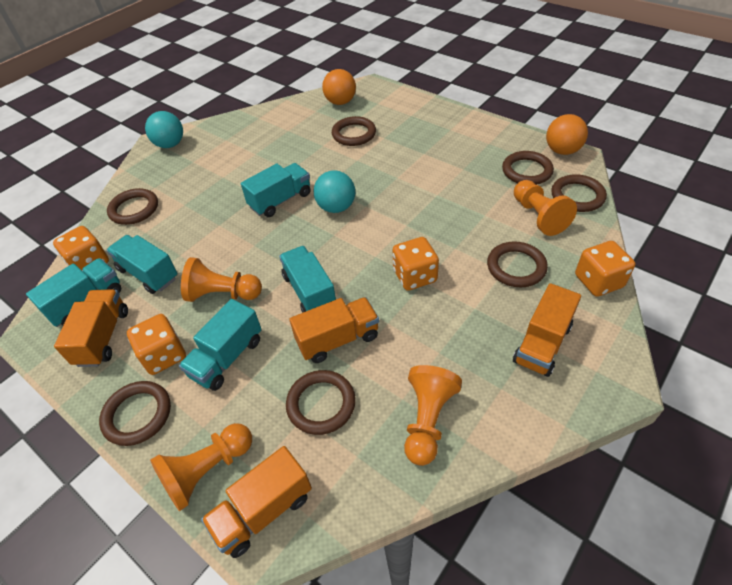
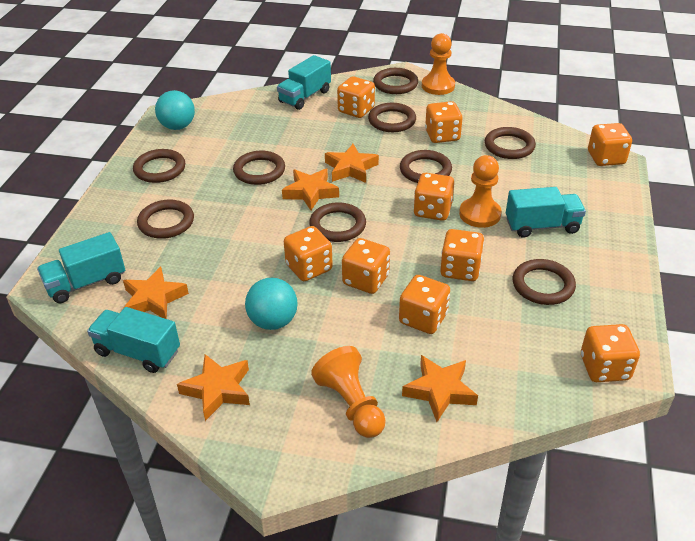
brown ring: [99,381,171,446] [107,188,158,225] [286,370,356,435] [332,116,376,146] [487,241,548,287] [502,151,554,185] [551,174,607,212] = 7 -> [133,149,185,183] [137,199,194,239] [233,151,285,185] [309,202,366,242] [368,103,416,132] [373,68,418,94] [400,150,452,183] [485,127,536,159] [513,259,576,305] = 9
orange ball: [322,69,356,105] [546,114,588,155] = 2 -> none = 0
orange dice: [53,226,109,271] [127,314,186,375] [393,237,439,291] [575,241,635,297] = 4 -> [284,226,333,281] [337,76,375,118] [342,238,390,294] [399,275,450,334] [414,173,454,221] [425,101,463,143] [440,229,484,281] [581,324,640,382] [588,123,632,166] = 9
orange pawn: [150,423,252,511] [181,257,262,302] [404,365,462,466] [514,180,577,236] = 4 -> [311,346,386,438] [422,33,455,95] [459,155,502,228] = 3
orange star: none = 0 -> [123,267,189,319] [177,354,250,421] [282,169,339,210] [325,144,379,183] [402,355,478,422] = 5
orange truck: [54,289,128,367] [201,446,312,558] [289,297,379,363] [513,283,581,377] = 4 -> none = 0
turquoise truck: [26,258,121,327] [107,235,177,294] [179,299,262,391] [241,163,311,217] [279,246,336,313] = 5 -> [37,232,125,303] [87,307,180,373] [277,55,331,110] [506,187,586,238] = 4

